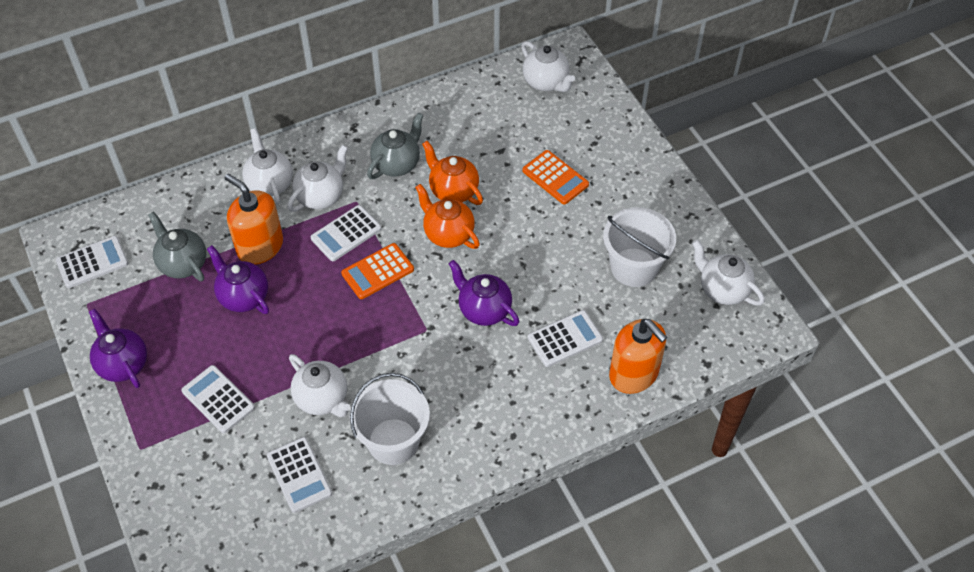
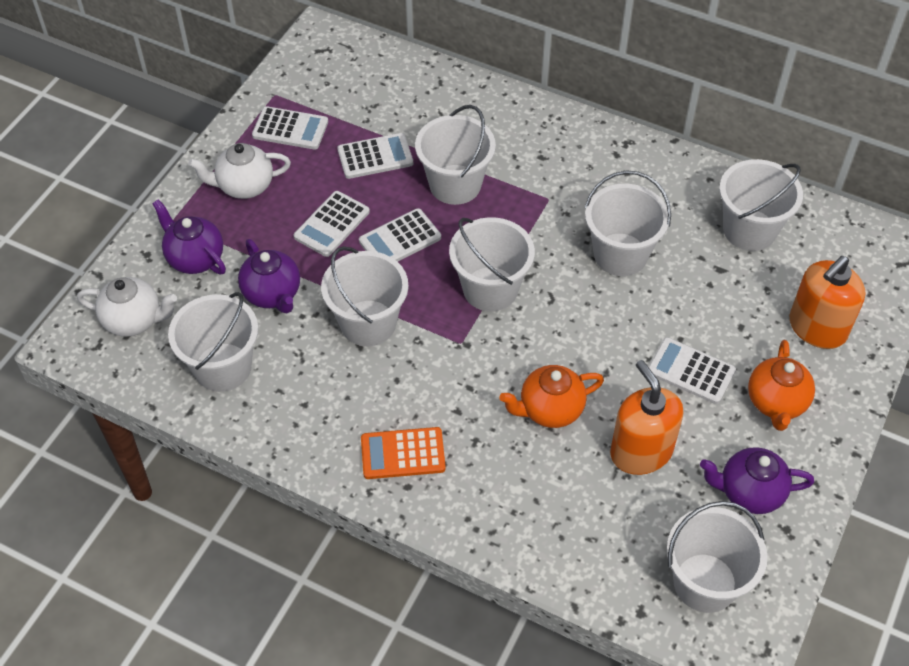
grey teapot: [148,211,206,281] [367,113,424,179] = 2 -> none = 0
orange calculator: [341,243,414,299] [522,150,589,204] = 2 -> [361,427,446,479] = 1
white bucket: [349,373,430,465] [603,207,676,287] = 2 -> [168,292,258,392] [321,246,408,346] [415,105,496,205] [449,217,535,312] [585,170,671,276] [667,501,767,613] [719,159,803,251] = 7
white teapot: [242,128,293,204] [287,145,348,212] [289,354,350,417] [521,41,575,92] [692,240,765,305] = 5 -> [77,277,177,337] [188,143,291,199] = 2

